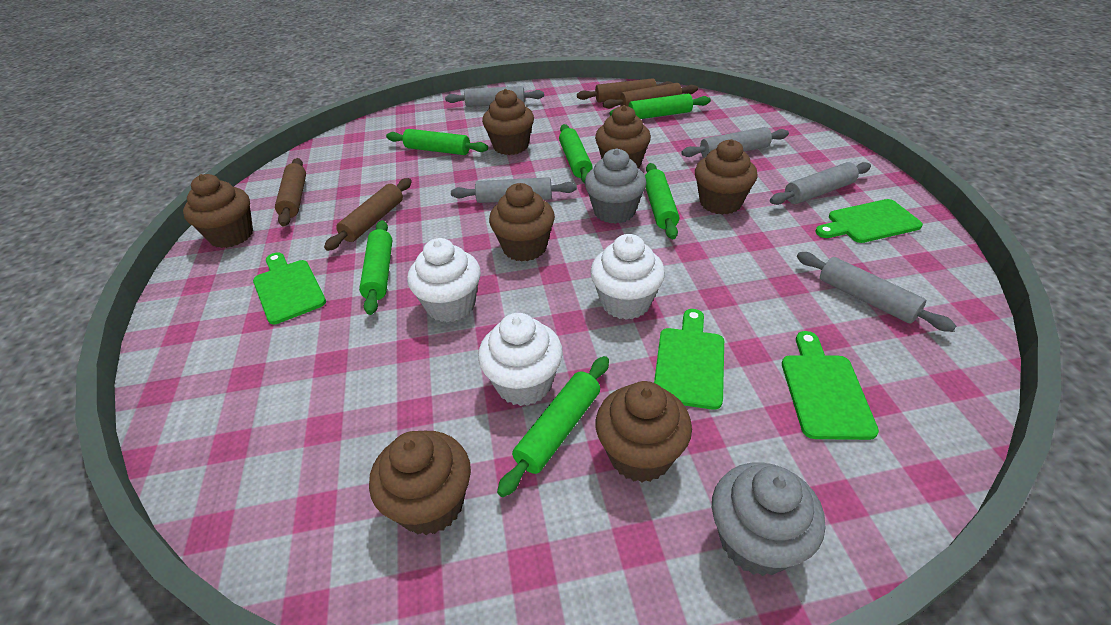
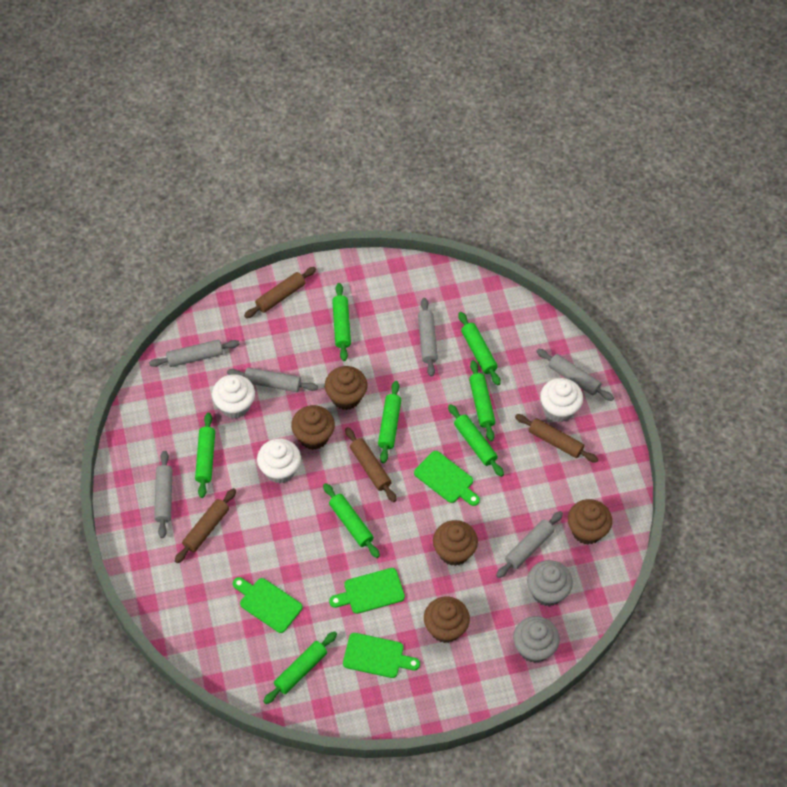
brown cupcake: [183,174,253,248] [369,431,471,535] [482,89,534,155] [489,183,555,261] [595,105,651,169] [596,381,692,483] [695,139,758,215] = 7 -> [291,405,335,450] [325,366,367,410] [424,597,470,643] [433,520,478,566] [568,499,612,545] = 5
green rolling pin: [359,220,392,315] [386,129,488,155] [497,356,609,497] [559,124,593,183] [610,94,711,119] [645,163,679,239] = 6 -> [195,413,215,498] [263,631,337,704] [323,483,380,558] [332,283,351,361] [378,381,401,463] [448,404,504,477] [458,312,501,386] [469,360,495,442] = 8
grey rolling pin: [445,86,544,107] [451,177,577,203] [681,127,789,158] [770,162,871,205] [797,252,956,332] = 5 -> [149,340,240,367] [154,451,172,538] [227,367,318,392] [418,298,438,377] [496,511,563,578] [536,349,614,401] = 6

